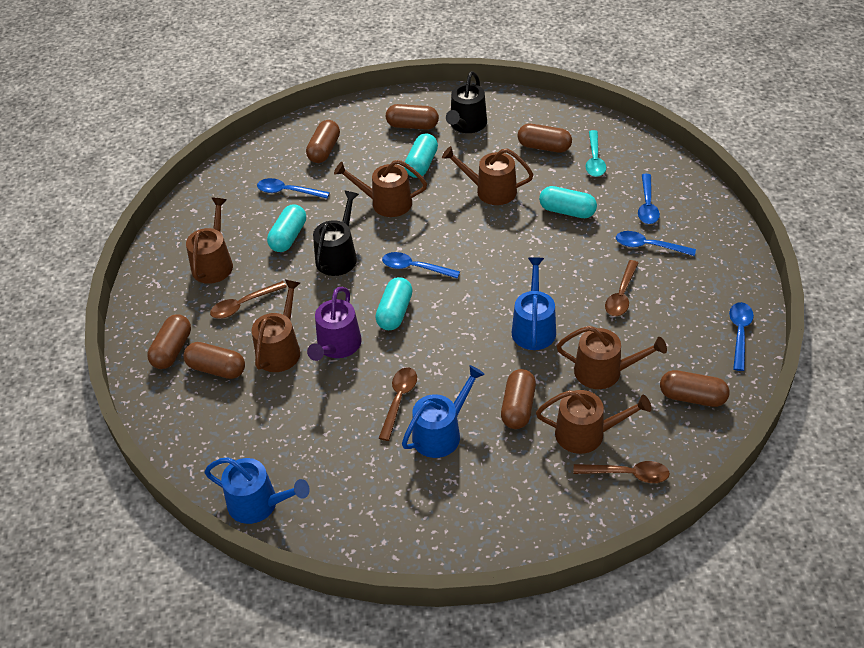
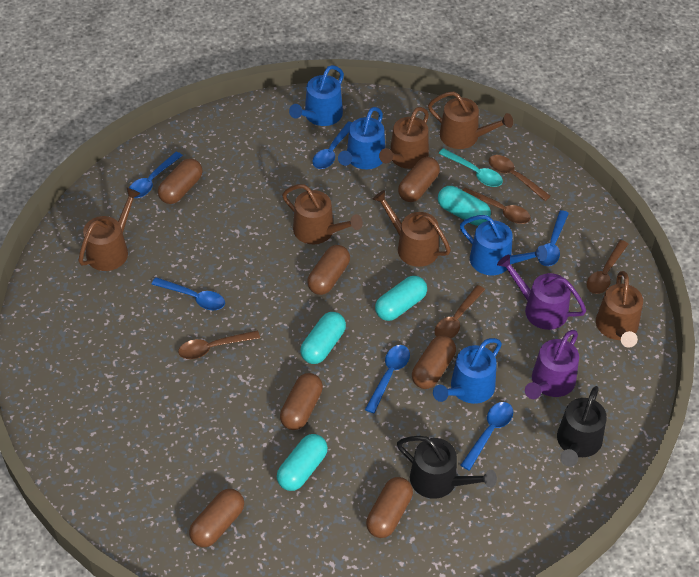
blue spoon: [257,178,330,199] [382,252,460,279] [616,231,696,256] [638,174,660,224] [729,302,754,371] = 5 -> [129,152,183,198] [151,277,225,310] [312,121,352,169] [365,345,410,414] [461,402,513,470] [538,210,569,266] = 6
blue watering can: [204,457,310,524] [402,365,485,458] [511,257,556,350] = 3 -> [289,65,344,126] [338,107,385,169] [433,338,502,404] [460,215,547,275] = 4
brown spoon: [210,281,287,319] [379,368,417,441] [574,461,670,483] [605,260,639,316] = 4 -> [178,330,260,359] [435,285,485,338] [463,188,531,224] [489,155,551,201] [587,240,628,294] = 5
purple watering can: [307,287,362,361] = 1 -> [497,255,586,330] [525,330,579,399] = 2

